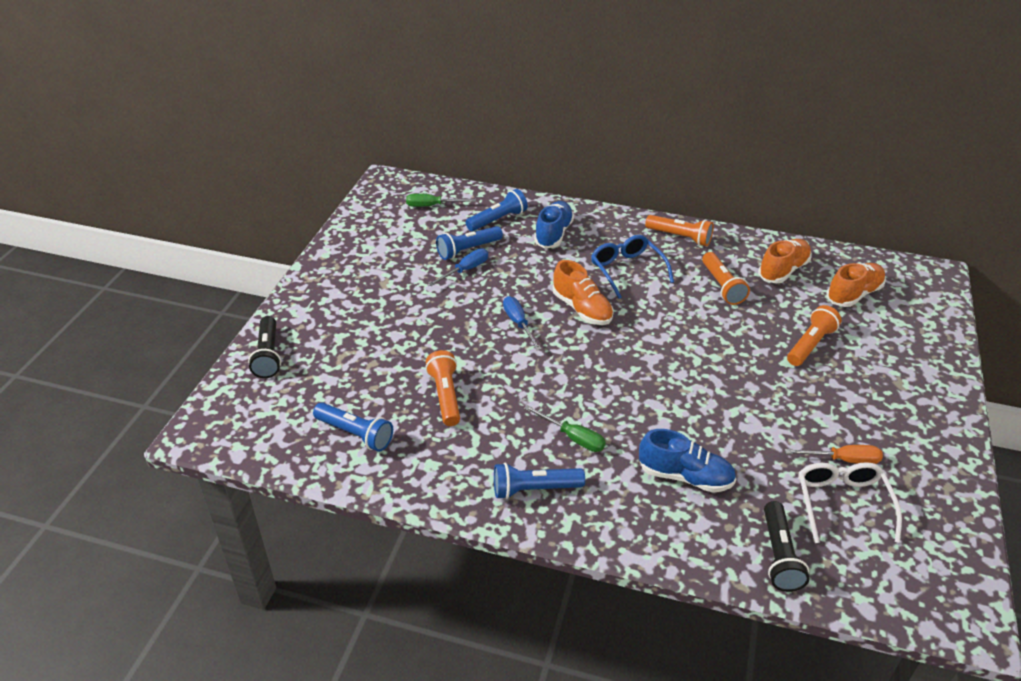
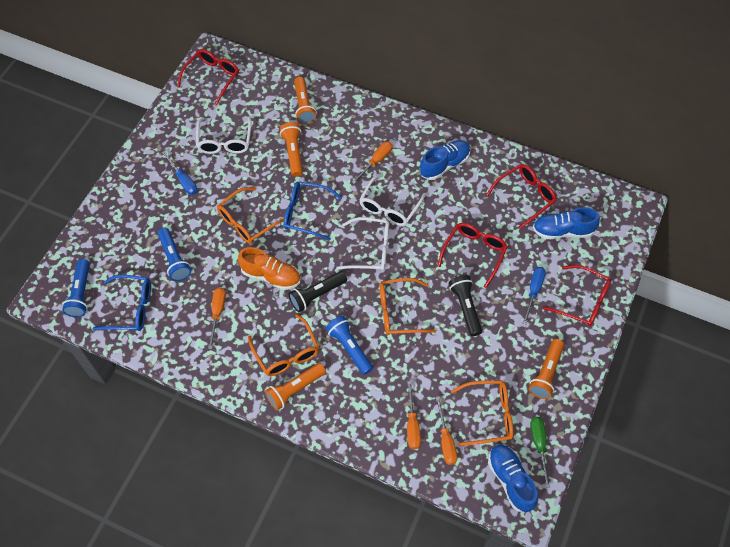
blue flashlight: [313,403,393,452] [436,226,503,260] [466,189,528,231] [494,463,585,499] = 4 -> [62,259,90,317] [158,228,191,281] [326,316,373,375] = 3
blue glasses: [591,235,674,299] = 1 -> [92,275,151,331] [284,181,342,241] = 2
blue shoe: [534,201,574,248] [639,429,736,493] = 2 -> [420,140,470,180] [488,444,538,512] [533,207,600,239] = 3
green screwdriver: [406,194,476,207] [524,405,606,452] = 2 -> [530,417,550,488] = 1
orange glasses: none = 0 -> [217,187,284,244] [248,314,319,376] [380,278,436,335] [451,380,513,446] = 4
orange screwdriver: [785,445,883,464] = 1 -> [208,287,226,349] [352,141,392,184] [407,381,421,449] [436,396,457,465] = 4
orange shoe: [553,260,614,325] [758,239,812,283] [826,263,886,307] = 3 -> [238,247,301,290] = 1
red glasses: none = 0 -> [177,49,239,106] [438,223,508,288] [486,164,557,229] [543,265,611,326] = 4
white glasses: [798,462,902,543] = 1 -> [196,116,252,154] [336,217,389,271] [359,174,426,226] = 3

